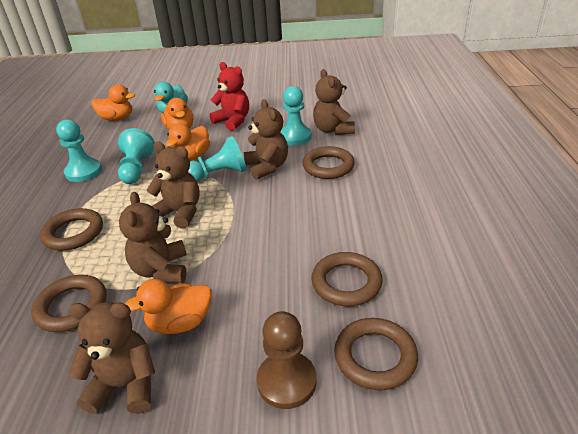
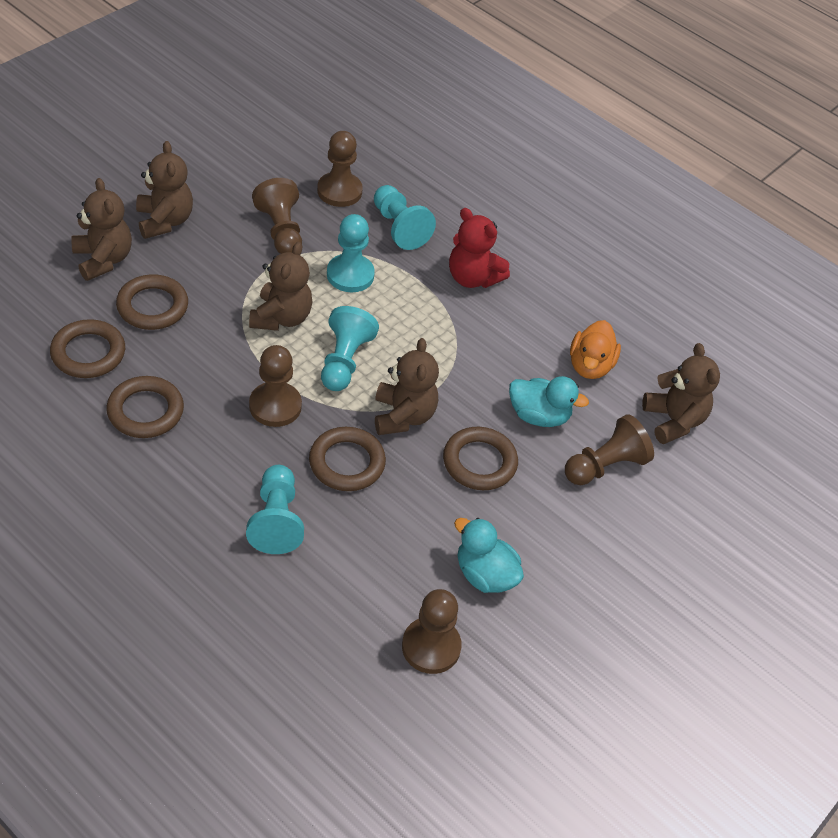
brown pawn: [257,311,317,409] = 1 -> [249,345,302,427] [252,178,302,254] [317,131,363,207] [402,589,462,674] [565,414,654,485] = 5
orange duck: [91,85,135,121] [125,279,212,334] [161,98,194,130] [166,124,210,161] = 4 -> [570,320,621,379] = 1
turquoise duck: [154,82,188,113] = 1 -> [454,518,524,593] [509,376,589,427] = 2

